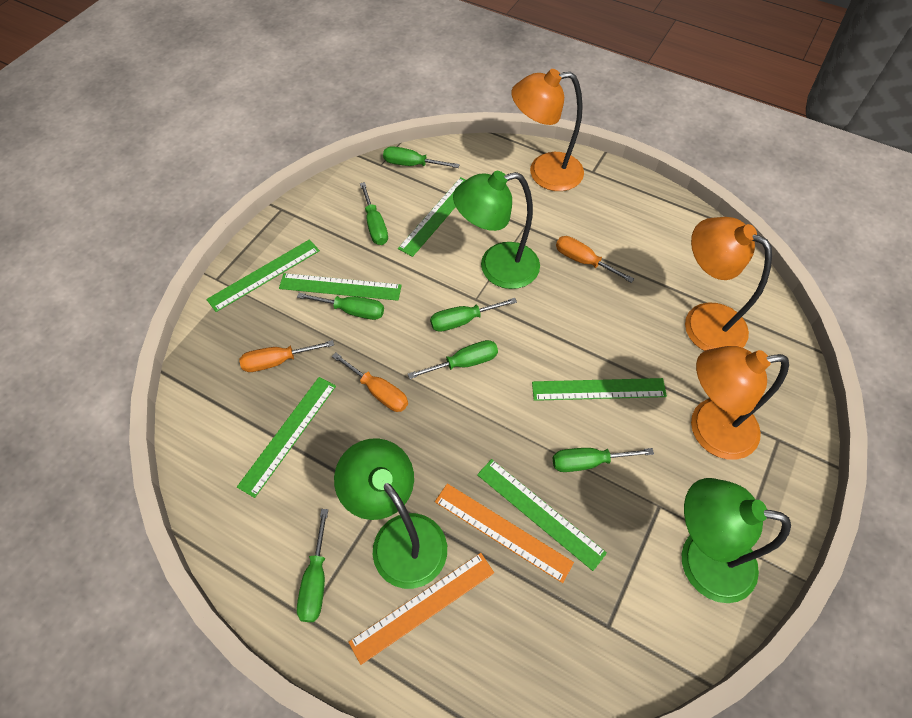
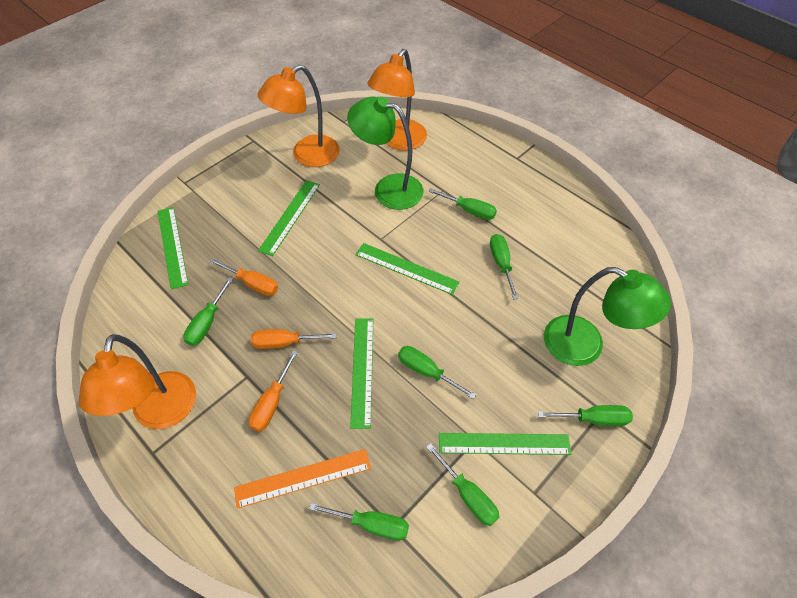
green lamp: [334,438,447,589] [453,171,540,289] [682,478,791,603] = 3 -> [347,97,423,210] [544,267,671,366] = 2
green ruler: [206,239,320,312] [237,377,336,498] [279,273,402,301] [398,177,466,257] [477,459,607,571] [532,378,667,401] = 6 -> [158,207,189,290] [258,180,320,256] [350,319,373,429] [355,243,459,295] [439,433,571,455] = 5
orange ruler: [348,553,494,665] [435,483,574,583] = 2 -> [234,449,371,509] = 1

